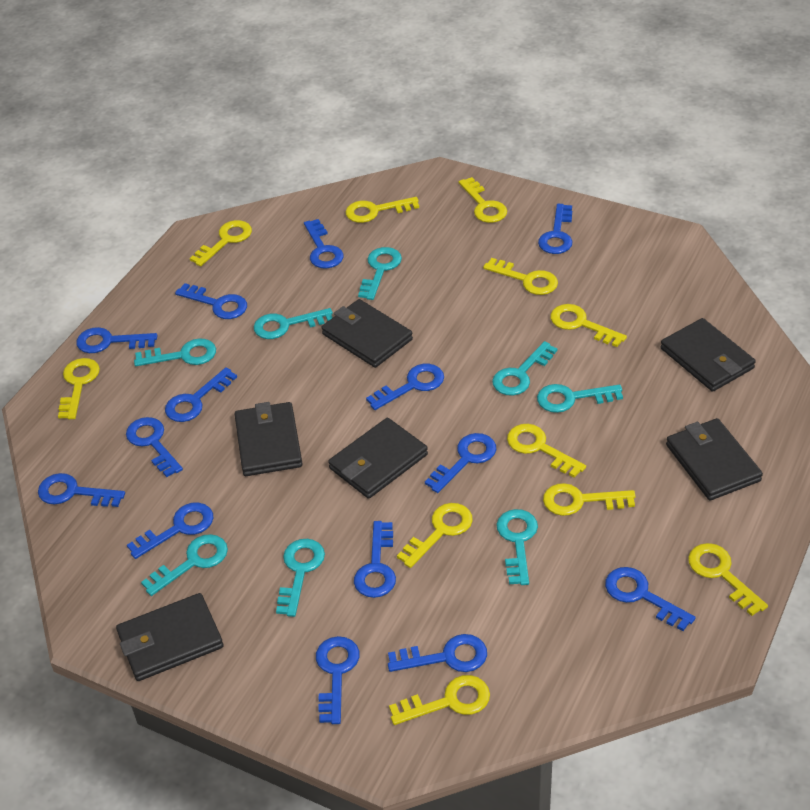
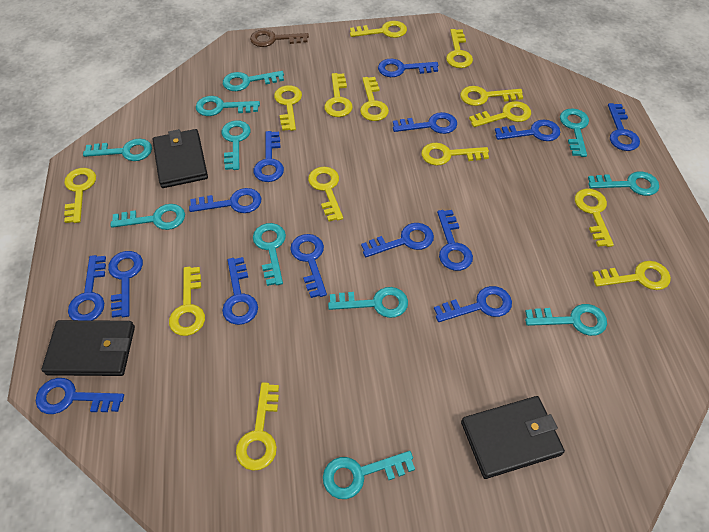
black wallet: [116,593,223,681] [235,402,302,476] [321,299,413,368] [328,418,428,499] [660,318,756,392] [666,418,763,501] = 6 -> [41,320,135,376] [153,129,208,188] [461,396,565,479] = 3
brown key: none = 0 -> [250,30,309,47] = 1
turquoise key: [134,338,216,366] [141,534,228,596] [254,308,333,339] [276,539,325,617] [358,247,402,300] [492,341,557,396] [496,509,538,585] [537,384,623,413] = 8 -> [83,139,152,161] [111,204,185,230] [196,96,260,116] [221,120,251,170] [223,71,284,91] [253,223,286,286] [323,451,415,499] [328,287,408,318] [525,304,607,336] [560,108,589,157] [588,171,659,196] = 11
yellow key: [58,358,100,419] [190,220,252,266] [345,197,419,223] [389,675,490,725] [397,503,473,568] [459,177,507,223] [483,258,558,295] [507,424,586,478] [543,483,635,516] [550,304,627,347] [688,543,768,616] = 11 -> [64,168,96,223] [169,267,205,336] [236,382,279,471] [274,85,302,131] [308,167,343,221] [324,73,353,117] [350,21,407,38] [360,77,389,121] [421,143,489,166] [446,29,473,68] [460,86,523,106] [469,101,531,127] [575,189,614,247] [592,261,671,290] = 14

